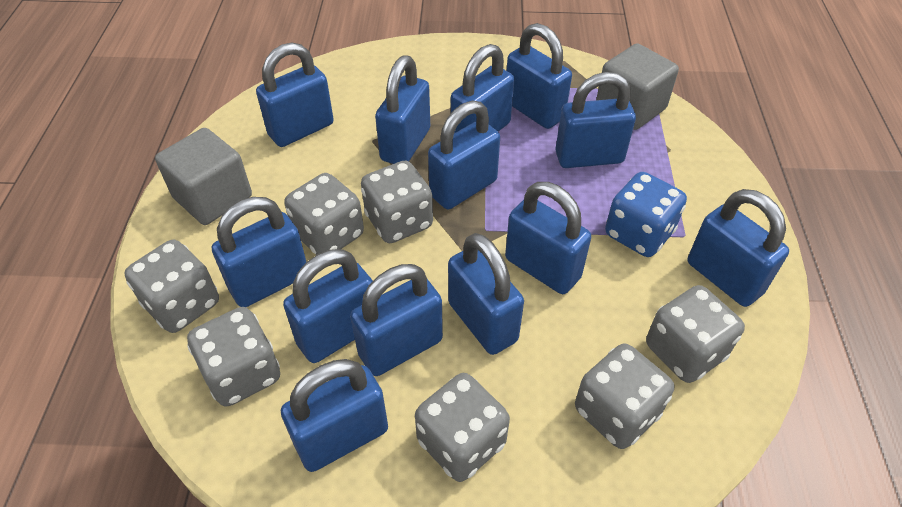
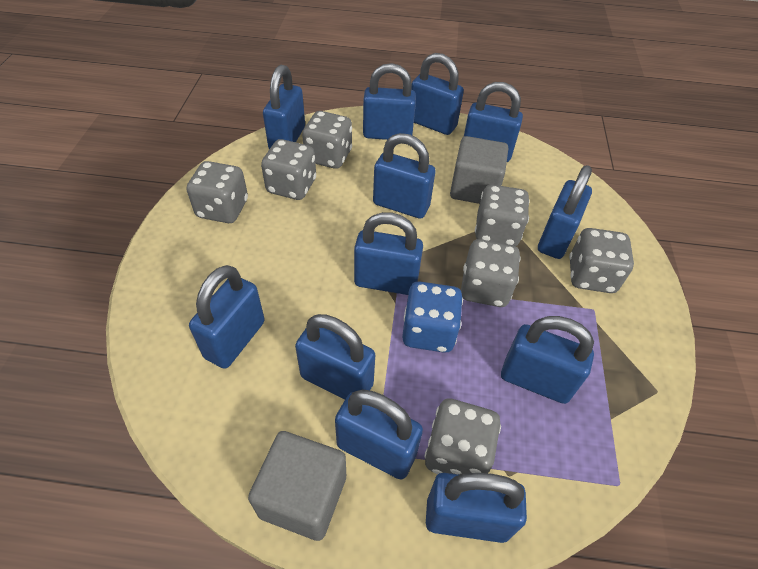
blue padlock: [212,197,306,307] [256,42,334,147] [281,359,388,472] [283,249,373,363] [350,264,443,376] [375,55,430,164] [428,101,500,209] [448,233,524,355] [451,44,514,133] [505,182,591,294] [507,23,572,129] [555,72,636,168] [688,189,789,307] = 13 -> [189,265,265,369] [263,65,305,149] [295,314,375,399] [335,389,423,480] [354,212,423,295] [363,63,416,140] [373,133,436,219] [411,53,464,135] [426,473,527,543] [464,82,523,162] [501,316,594,404] [538,165,592,259] = 12

